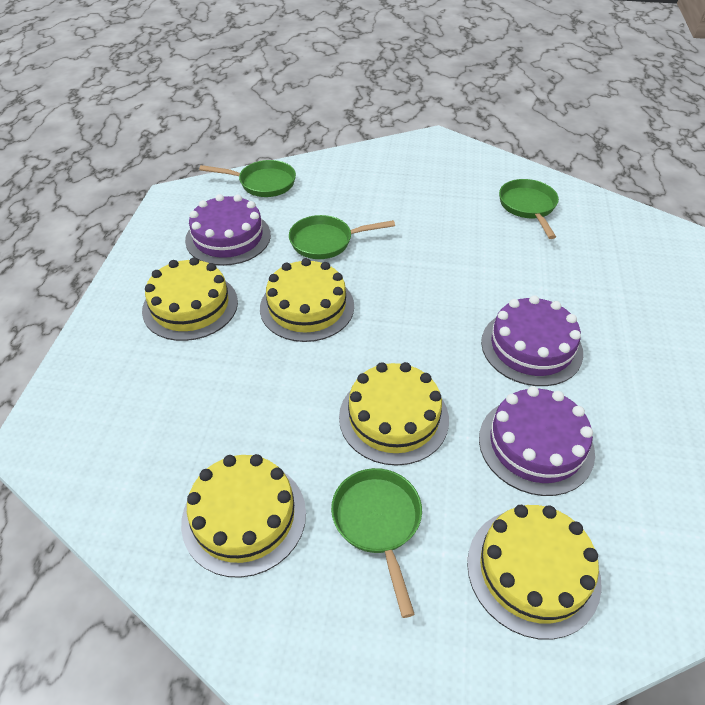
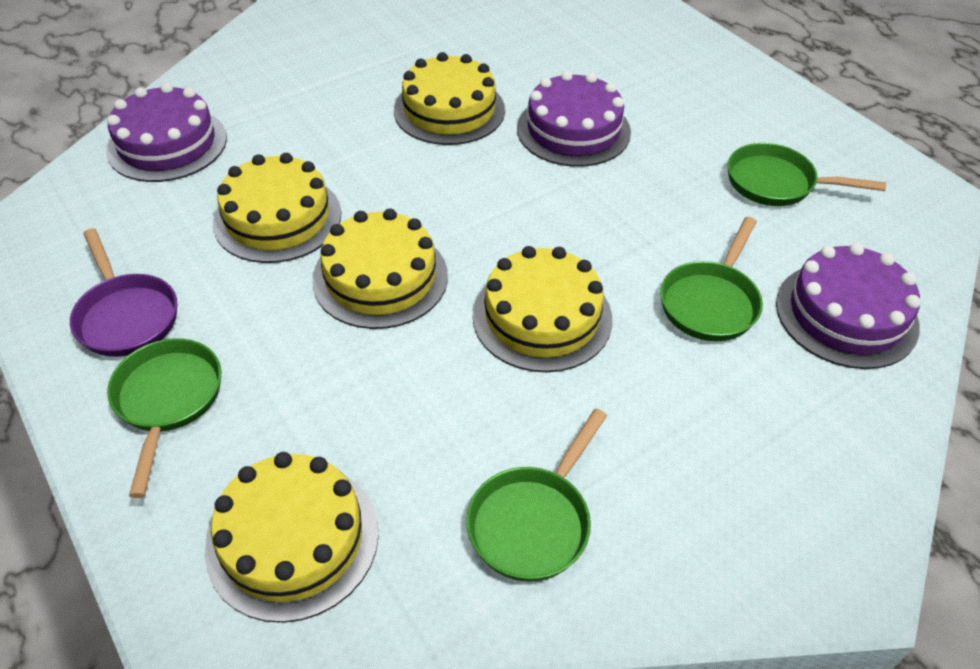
purple pan: none = 0 -> [70,228,177,357] = 1

